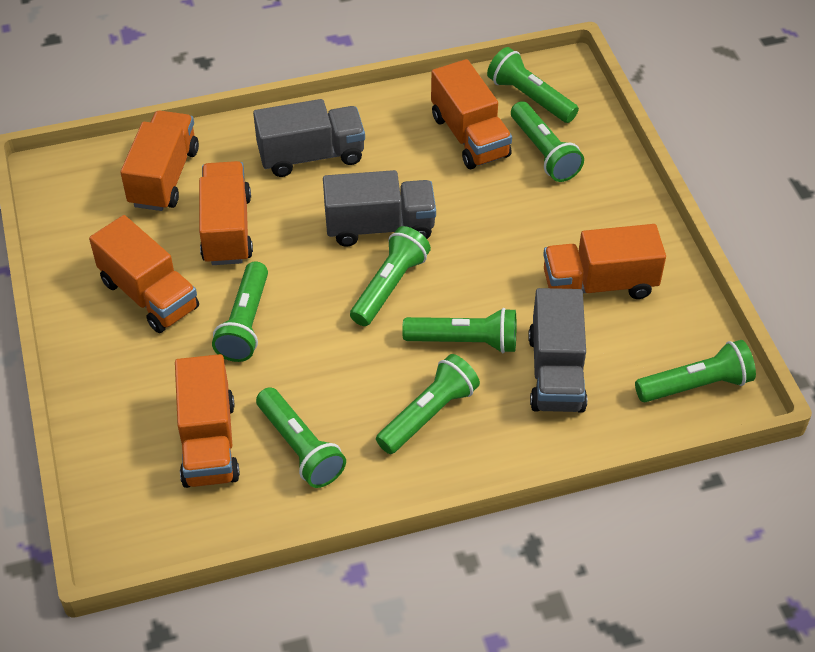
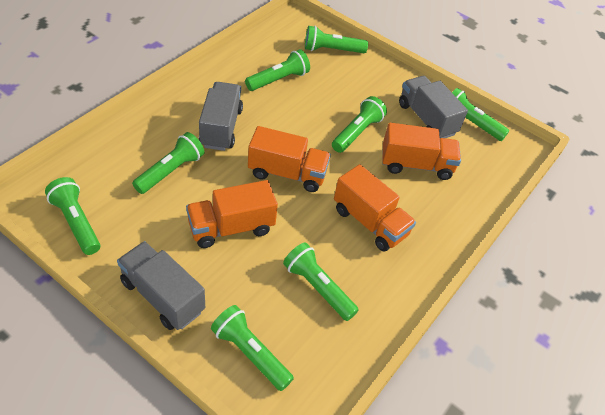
orange truck: [89,215,199,333] [120,111,199,211] [175,354,240,488] [199,161,253,265] [431,59,512,169] [543,224,666,299] = 6 -> [186,180,278,248] [248,126,331,192] [334,164,416,252] [382,123,461,180] = 4

